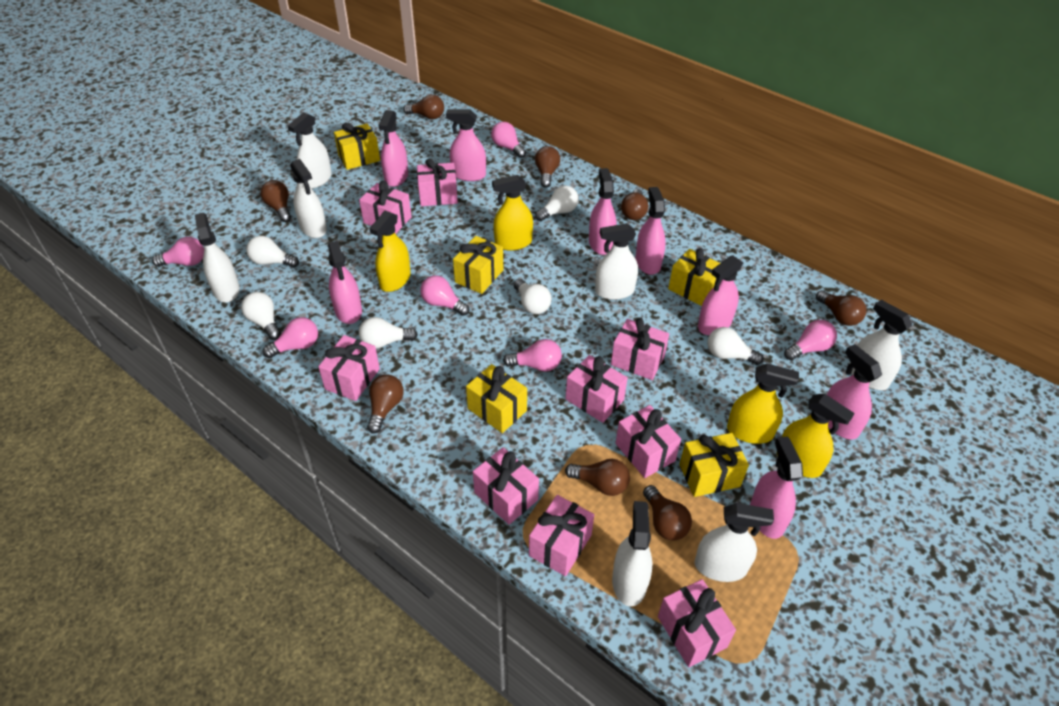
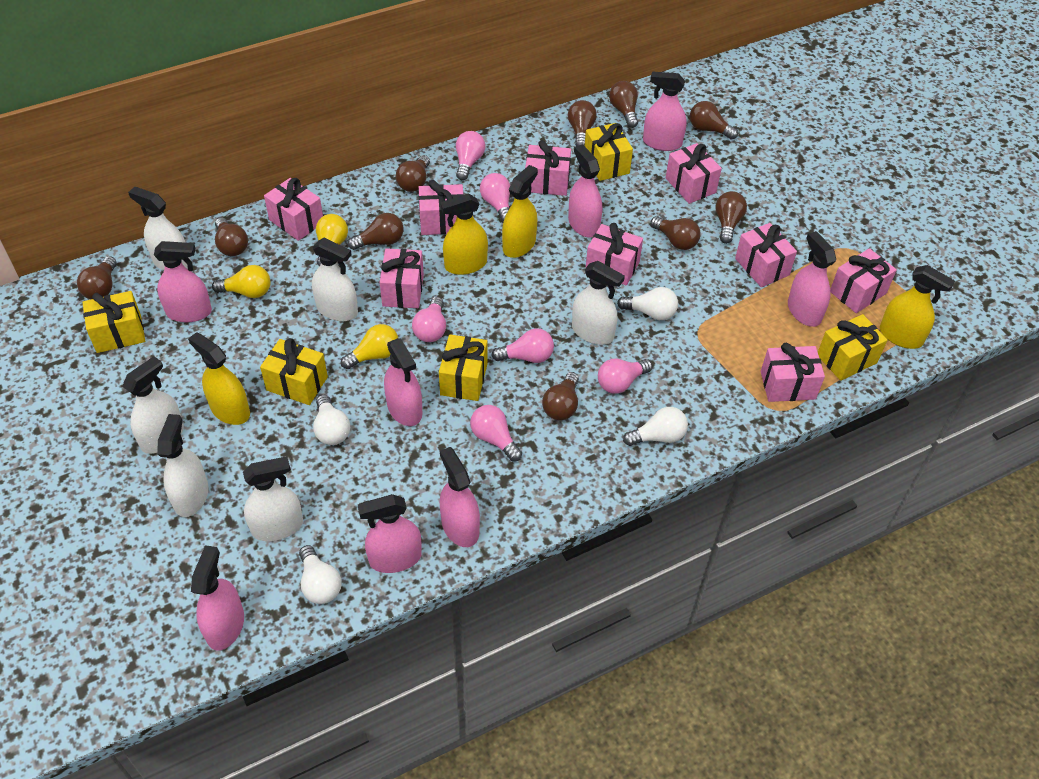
brown light bulb: [261,180,291,222] [367,374,404,433] [403,95,444,119] [535,146,560,188] [565,459,630,496] [621,189,648,220] [643,485,692,541] [816,290,866,326] = 8 -> [77,256,116,299] [215,217,248,256] [348,213,403,250] [396,155,430,192] [542,372,579,420] [568,100,597,146] [609,81,638,128] [651,216,700,250] [690,101,738,140] [715,191,747,244] = 10
white light bulb: [241,292,281,340] [246,236,299,268] [359,317,418,349] [513,279,551,314] [535,186,579,221] [708,327,764,365] = 6 -> [299,545,342,604] [313,395,350,445] [617,287,678,320] [623,407,688,446] = 4
white spray bottle: [195,213,240,302] [288,112,332,189] [290,159,327,238] [595,223,638,300] [612,501,652,607] [694,503,774,582] [849,300,912,390] = 7 -> [122,356,184,454] [128,187,191,271] [157,414,208,517] [243,456,303,541] [312,238,358,321] [572,261,625,345] = 6
yellow light bulb: none = 0 -> [212,265,270,298] [316,214,348,267] [341,324,398,369] = 3

